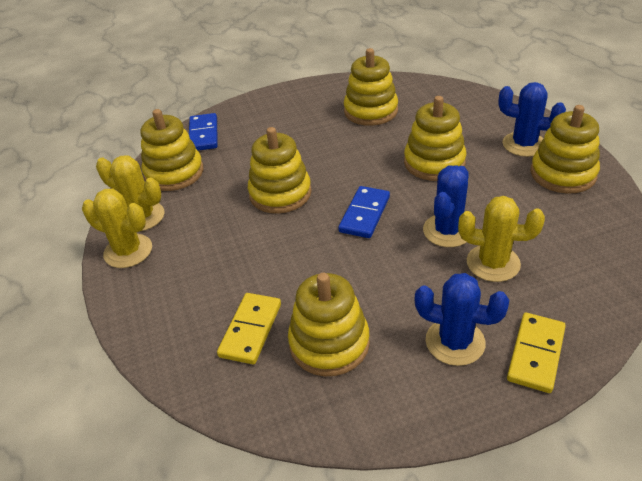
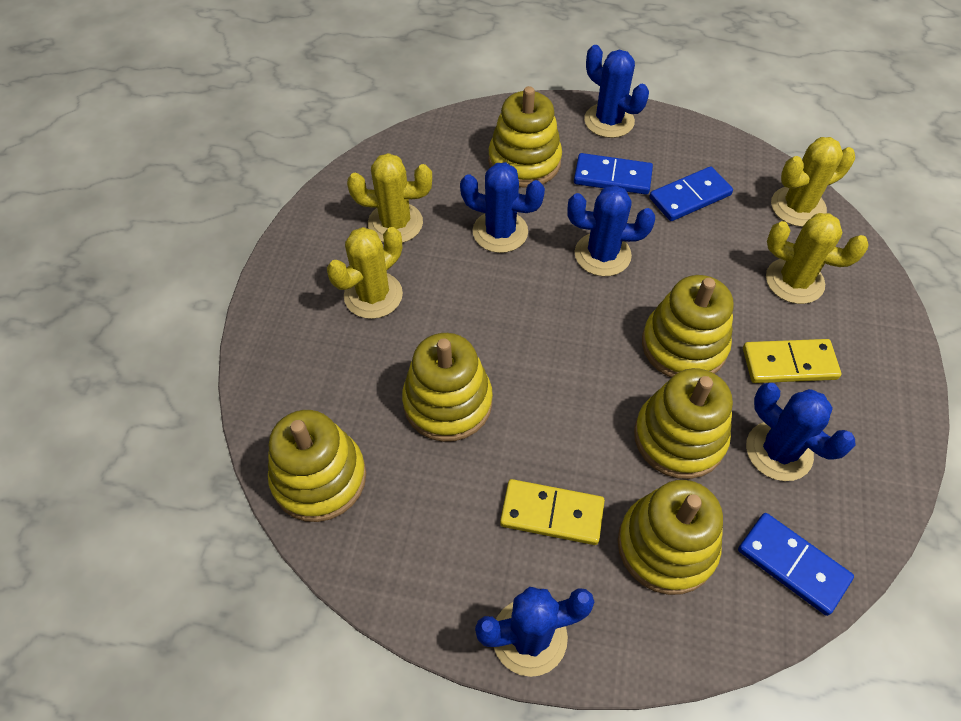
blue cactus: [415,273,509,366] [423,165,469,247] [498,82,566,157] = 3 -> [460,162,545,253] [475,587,594,677] [567,185,655,276] [584,45,649,138] [746,383,855,481] = 5
blue domino: [189,113,218,151] [338,186,390,238] = 2 -> [574,153,653,195] [649,166,733,221] [738,513,854,616] = 3
yellow cactus: [82,188,152,268] [96,156,164,232] [458,196,545,282] = 3 -> [327,227,403,319] [347,153,432,243] [766,213,868,304] [771,137,855,227] = 4

